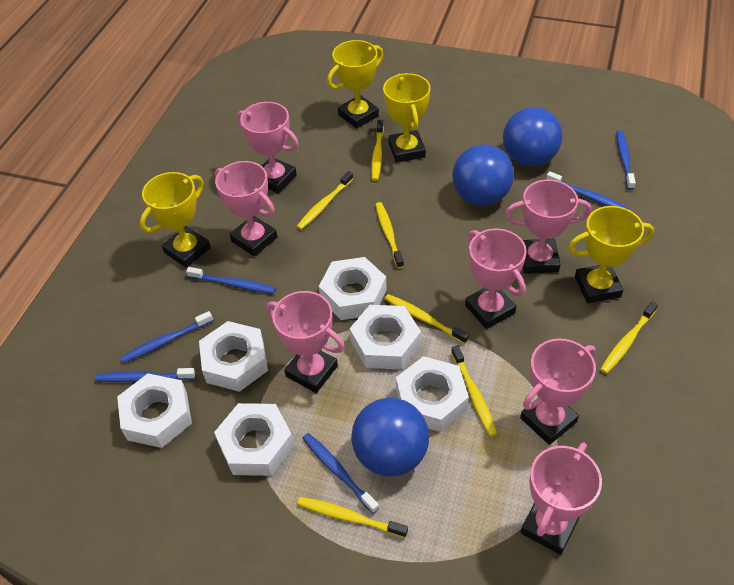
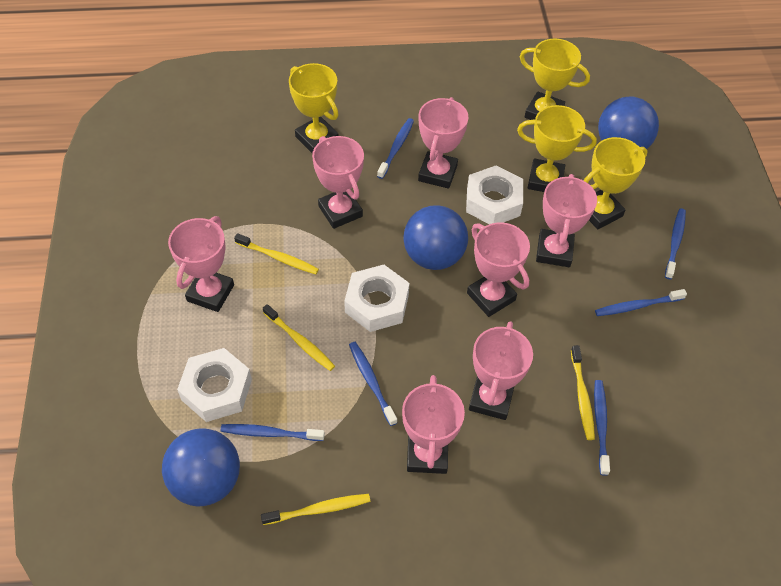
white nut: [117,373,192,448] [199,321,268,392] [214,403,294,476] [319,257,387,320] [349,305,421,370] [396,356,469,432] = 6 -> [177,348,252,422] [344,265,410,332] [466,165,523,224] = 3
yellow toothbrush: [296,171,353,230] [297,497,408,538] [371,120,384,181] [375,202,404,268] [385,294,469,344] [451,345,497,437] [600,301,658,374] = 7 -> [234,233,319,274] [261,494,370,525] [263,304,335,371] [571,345,595,440] = 4

